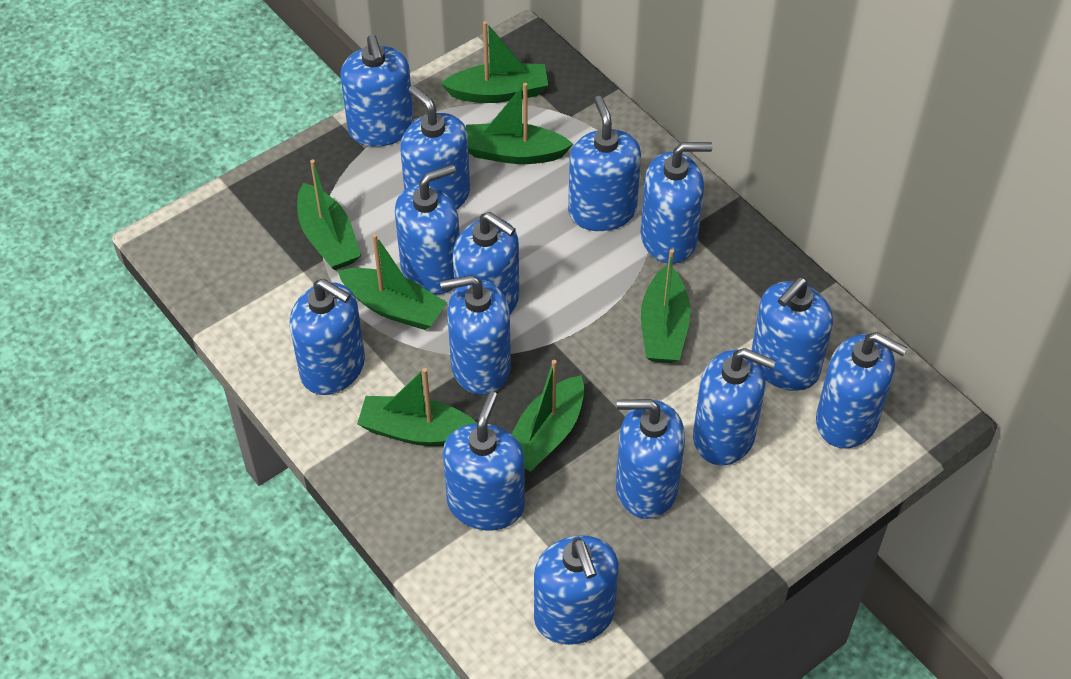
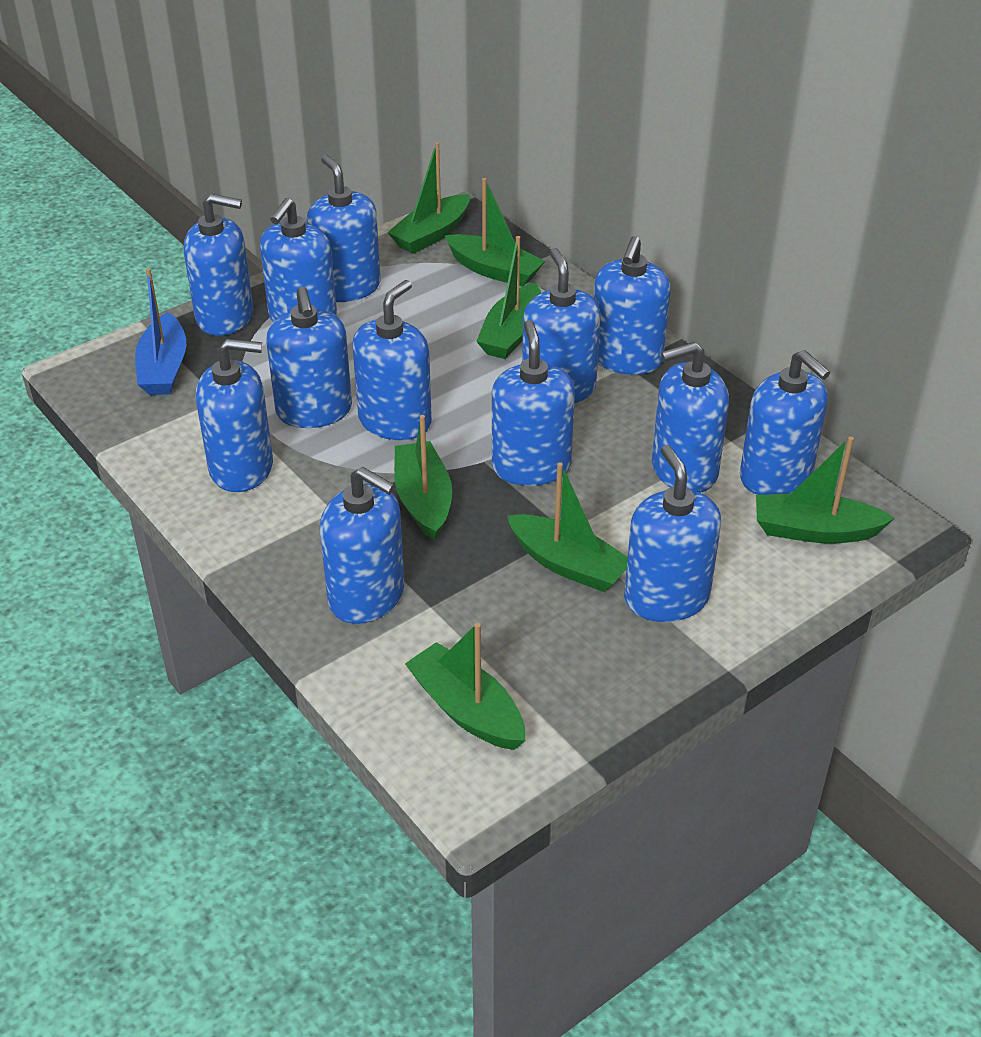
blue boat: none = 0 -> [135,268,186,395] = 1
blue soap dispenser: [290,279,365,395] [340,34,414,147] [395,164,460,294] [400,85,470,210] [440,275,511,395] [443,391,525,530] [453,212,519,314] [534,535,619,645] [568,96,641,231] [616,399,685,519] [641,142,713,264] [693,348,776,466] [751,277,833,391] [816,332,907,449] = 14 -> [184,194,253,336] [196,339,273,492] [260,198,337,322] [266,287,352,428] [307,155,381,302] [320,466,405,624] [352,280,432,440] [492,320,575,486] [522,248,601,404] [594,236,671,375] [624,445,721,622] [652,342,729,493] [740,350,830,495] = 13

